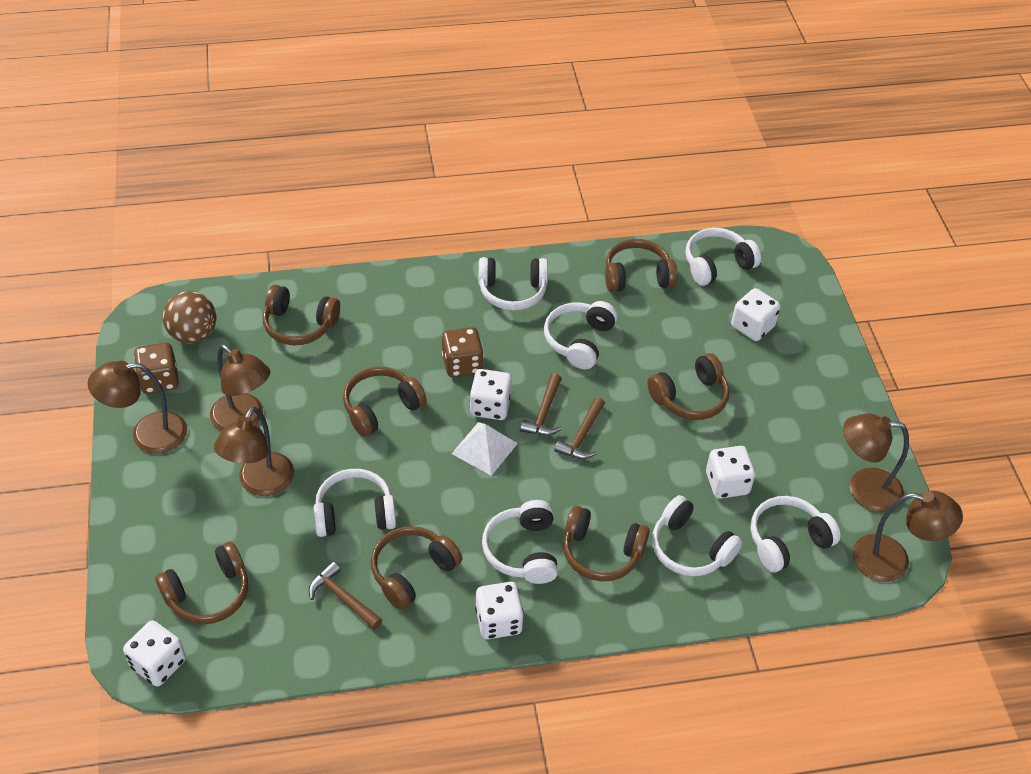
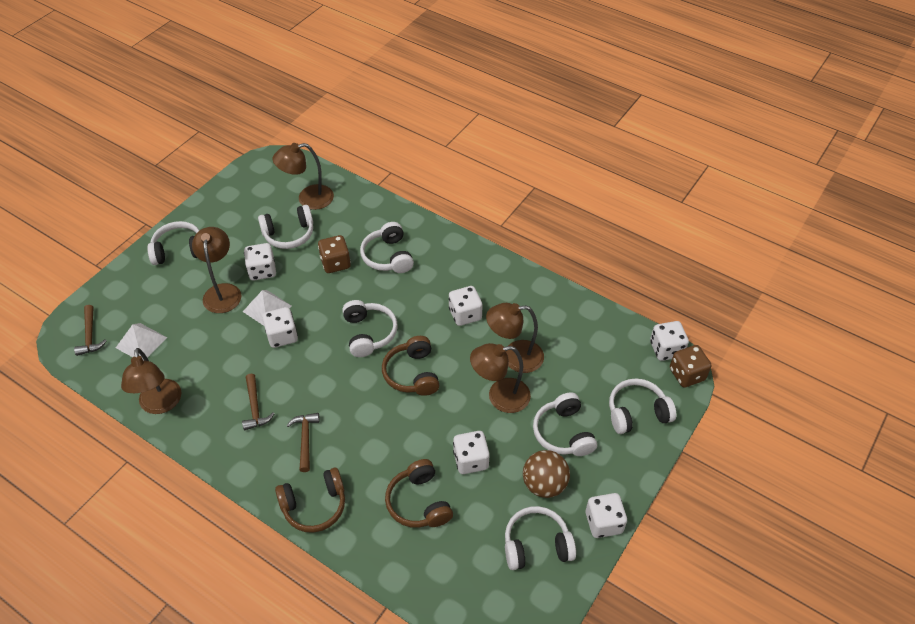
brown headphones: [155,542,248,625] [263,285,340,345] [343,367,427,437] [371,526,463,610] [563,506,650,581] [605,239,677,292] [647,353,730,420] = 7 -> [275,468,345,533] [382,336,439,396] [385,459,453,528] = 3
white dice: [123,620,186,686] [470,369,512,420] [475,582,524,639] [706,446,755,499] [731,288,781,341] = 5 -> [244,243,276,281] [262,307,298,348] [449,286,483,326] [453,431,490,474] [586,493,627,538] [650,321,689,361] = 6
white pyramid: [452,422,518,476] = 1 -> [116,323,167,361] [243,290,292,326] = 2

